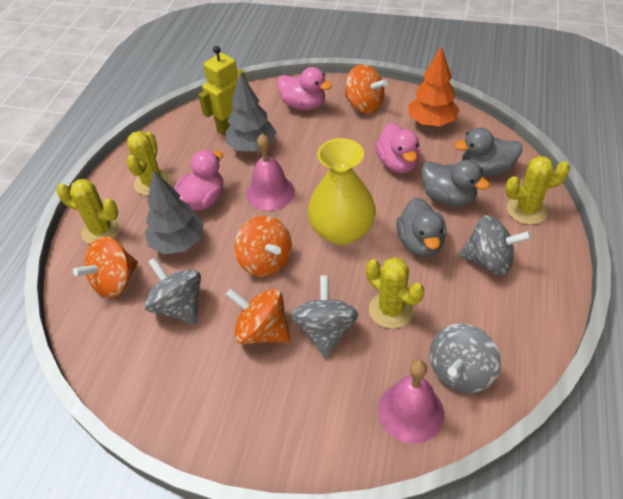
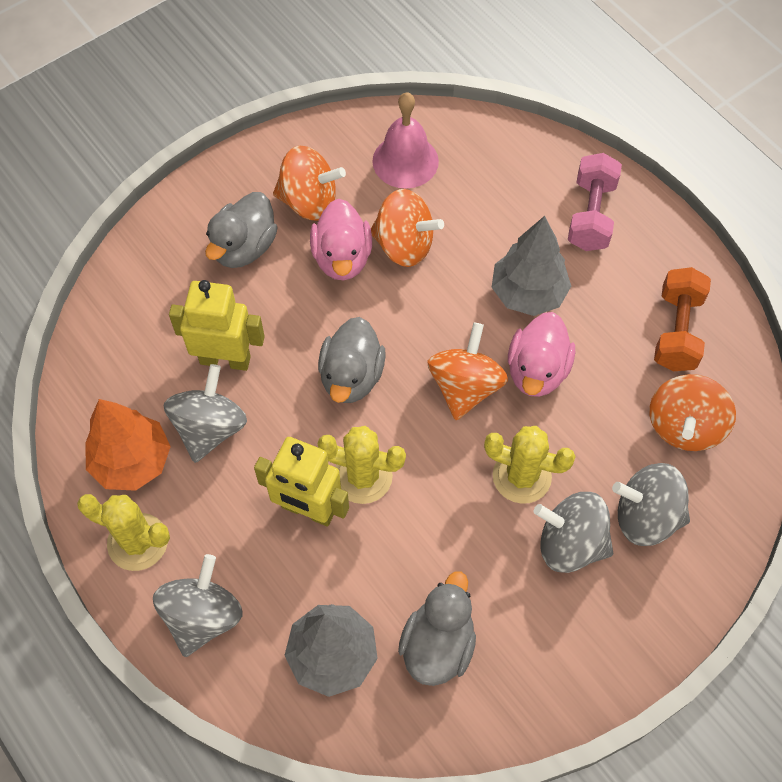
orange dumbbell: none = 0 -> [654,267,711,371] = 1
pink bell: [246,134,295,211] [378,360,444,443] = 2 -> [372,93,439,189] = 1
pink duck: [174,150,224,211] [277,67,332,110] [375,123,421,173] = 3 -> [310,199,372,280] [508,312,575,397] = 2
pink dumbbell: none = 0 -> [568,153,622,251] = 1
yellow cactus: [56,179,121,244] [127,131,171,196] [366,257,424,329] [505,156,570,225] = 4 -> [77,494,170,571] [317,426,406,504] [484,426,576,504] = 3
yellow robot: [198,46,246,136] = 1 -> [169,280,265,371] [254,437,349,527] = 2
yellow vase: [307,138,376,245] = 1 -> none = 0

